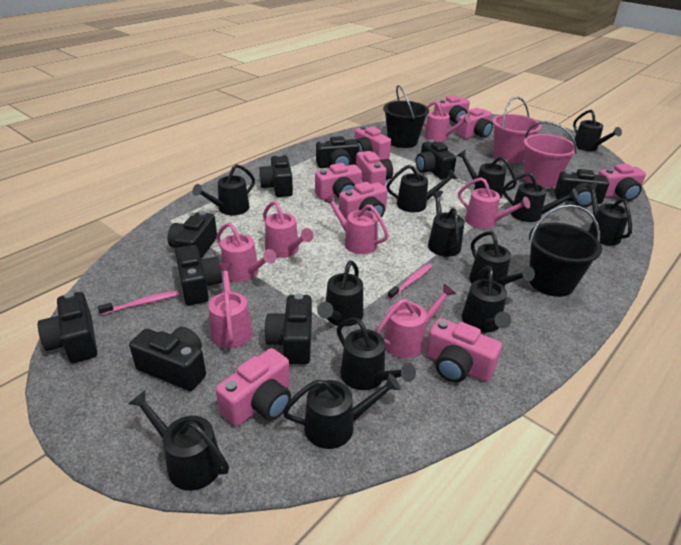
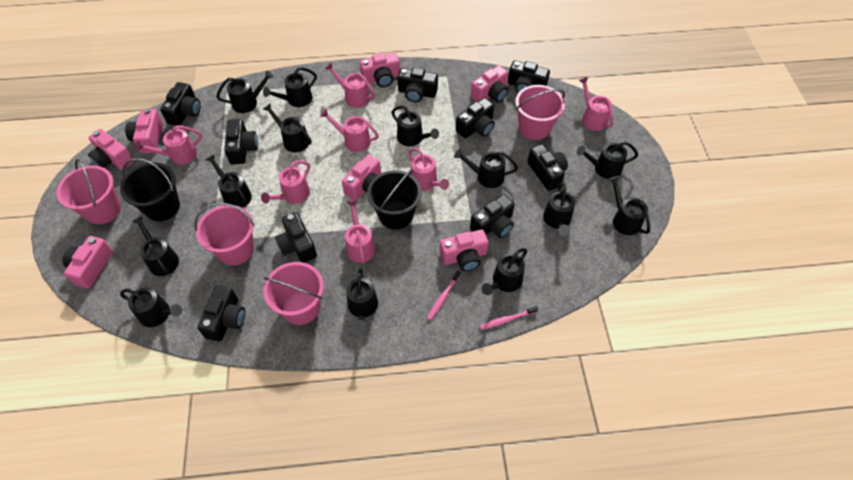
pink bucket: [492,97,542,163] [524,121,578,188] = 2 -> [57,159,121,224] [194,203,255,265] [263,262,324,325] [515,85,565,140] = 4
pink camera: [216,348,291,426] [315,163,362,200] [339,182,388,221] [354,126,391,160] [356,151,393,187] [426,318,502,383] [434,95,470,124] [456,108,493,139] [598,164,646,201] = 9 -> [62,236,113,289] [88,129,133,170] [125,108,163,153] [342,154,381,200] [360,53,400,87] [440,229,489,271] [471,65,508,102] = 7

